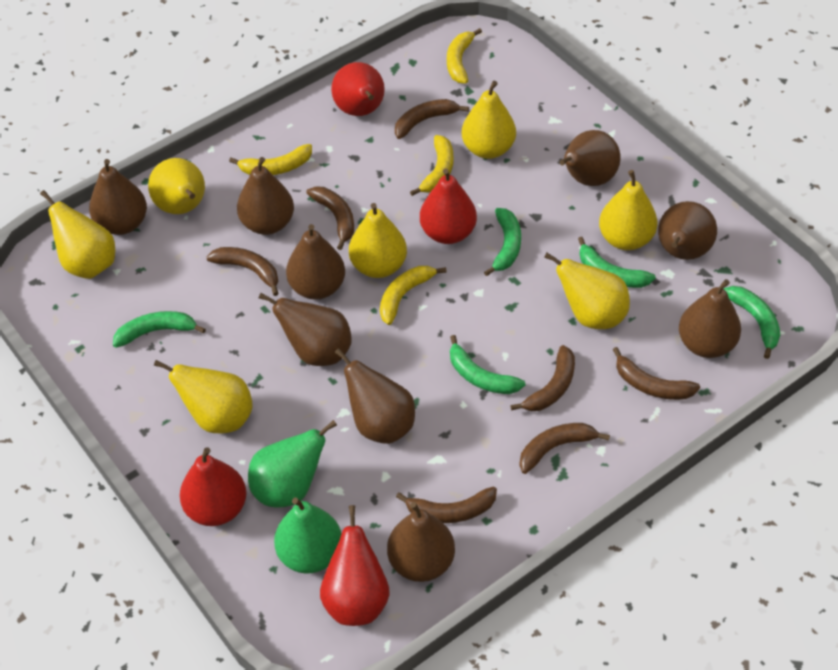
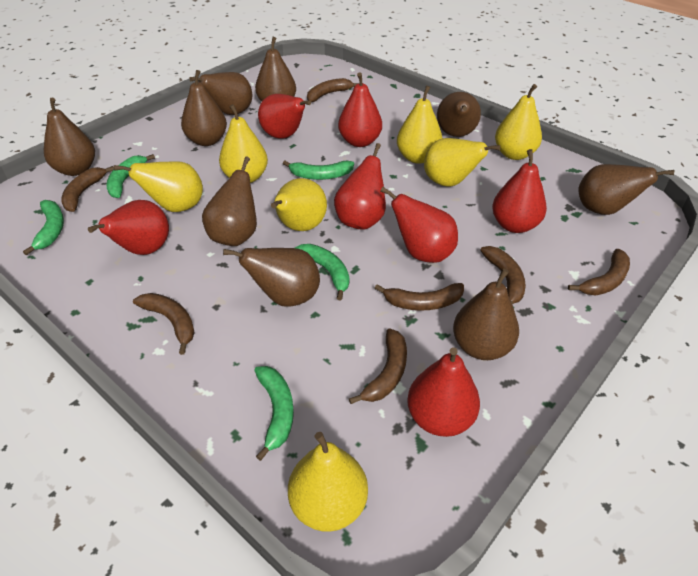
green pear: [248,420,337,507] [274,497,341,573] = 2 -> none = 0
red pear: [180,447,246,526] [320,505,390,626] [331,62,385,116] [420,169,477,244] = 4 -> [88,200,169,255] [258,94,311,139] [334,143,386,230] [338,73,382,147] [380,187,458,263] [407,347,480,437] [492,149,547,233] = 7
yellow banana: [229,144,312,175] [380,266,447,325] [410,135,453,196] [447,28,482,84] = 4 -> none = 0

